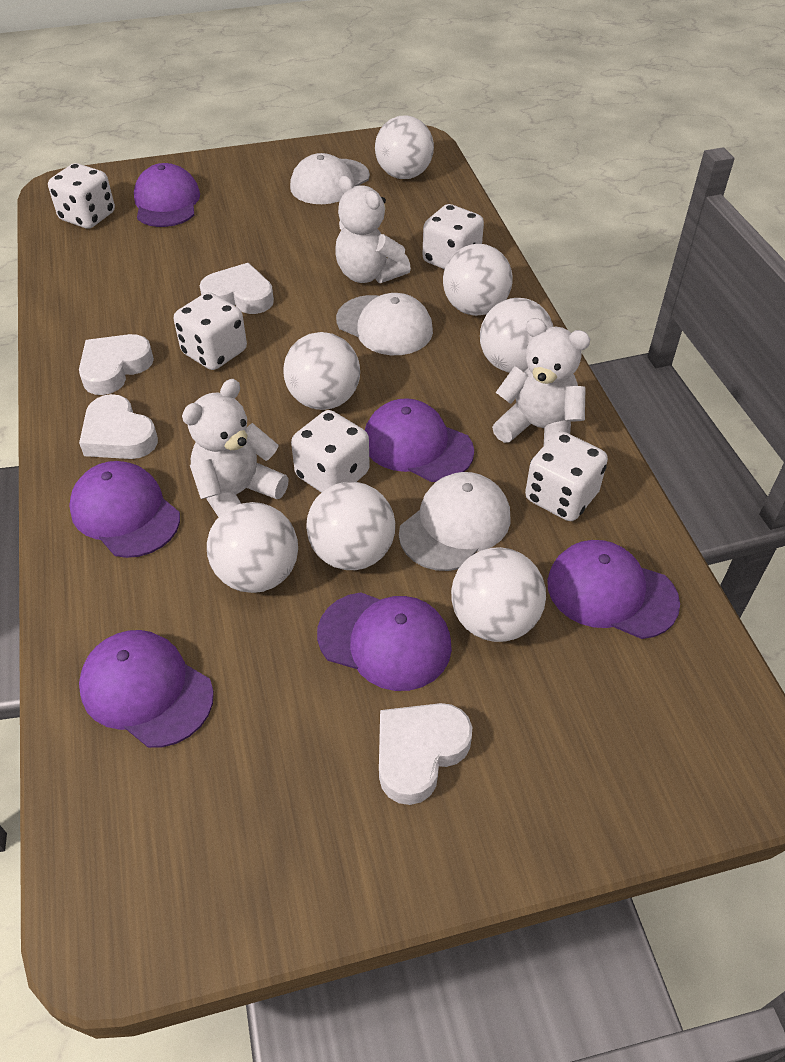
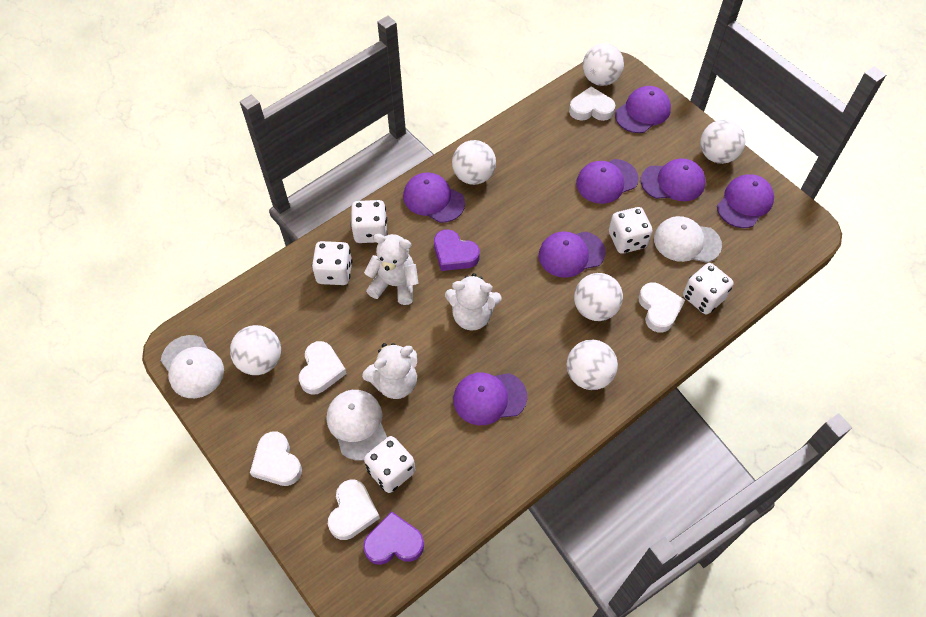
purple cap: [69,461,180,558] [79,630,214,748] [134,163,200,227] [317,592,452,691] [365,398,474,482] [547,540,680,639] = 6 -> [403,172,465,223] [453,372,527,425] [539,231,606,278] [576,159,639,204] [615,86,671,133] [641,159,706,201] [717,174,774,228] = 7
purple heart: none = 0 -> [363,511,424,565] [434,230,480,271] = 2
white ball: [207,502,298,593] [283,332,360,410] [306,482,395,570] [375,116,434,179] [443,244,513,316] [451,547,546,642] [480,298,553,373] = 7 -> [230,325,281,375] [452,140,496,185] [567,340,618,390] [574,273,623,321] [583,43,624,86] [700,119,746,164] = 6
white heart: [79,334,154,395] [79,394,158,459] [200,263,274,314] [379,703,472,805] = 4 -> [250,432,302,486] [299,341,347,395] [328,479,380,540] [569,86,615,121] [639,282,685,332] = 5

